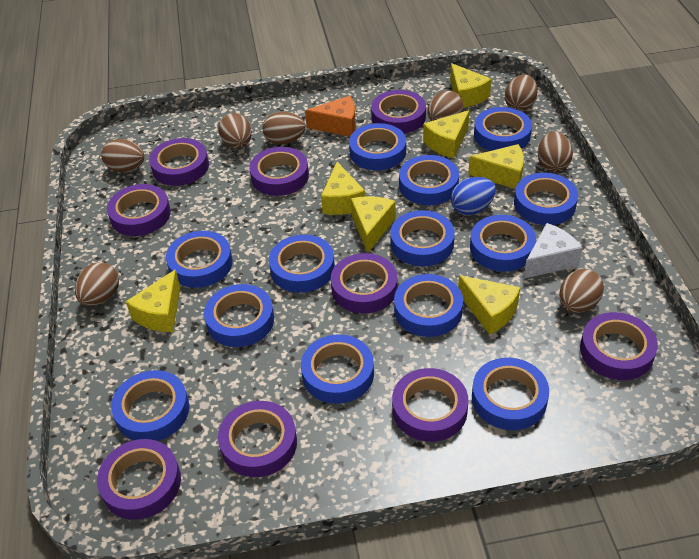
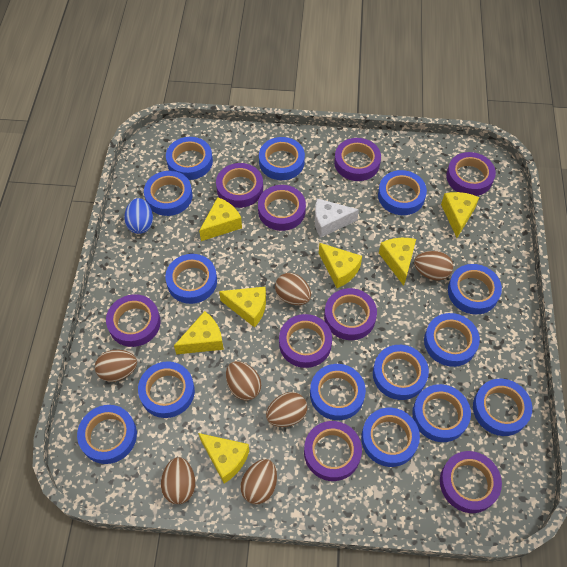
blue tape: [111,370,190,441] [166,231,233,288] [204,284,274,347] [269,235,335,293] [301,334,374,404] [349,123,406,170] [390,210,455,266] [394,274,463,337] [399,155,459,205] [470,215,536,272] [472,358,549,430] [474,107,532,151] [514,173,578,225] = 13 -> [77,405,137,464] [138,361,195,418] [144,171,193,216] [165,254,217,304] [166,137,213,180] [259,137,305,180] [310,364,366,420] [361,408,420,467] [373,345,429,400] [378,170,427,215] [412,384,471,442] [424,313,480,367] [448,264,502,315] [473,379,532,436] = 14
brown egg: [75,262,119,306] [101,139,145,172] [218,113,252,148] [262,112,306,145] [427,90,463,121] [505,74,538,111] [538,131,573,172] [559,269,604,313] = 8 -> [95,350,137,382] [161,457,195,504] [226,361,261,401] [240,459,277,504] [266,392,307,427] [275,273,311,305] [414,251,453,280] = 7
orange cheese: [305,96,356,137] = 1 -> none = 0

